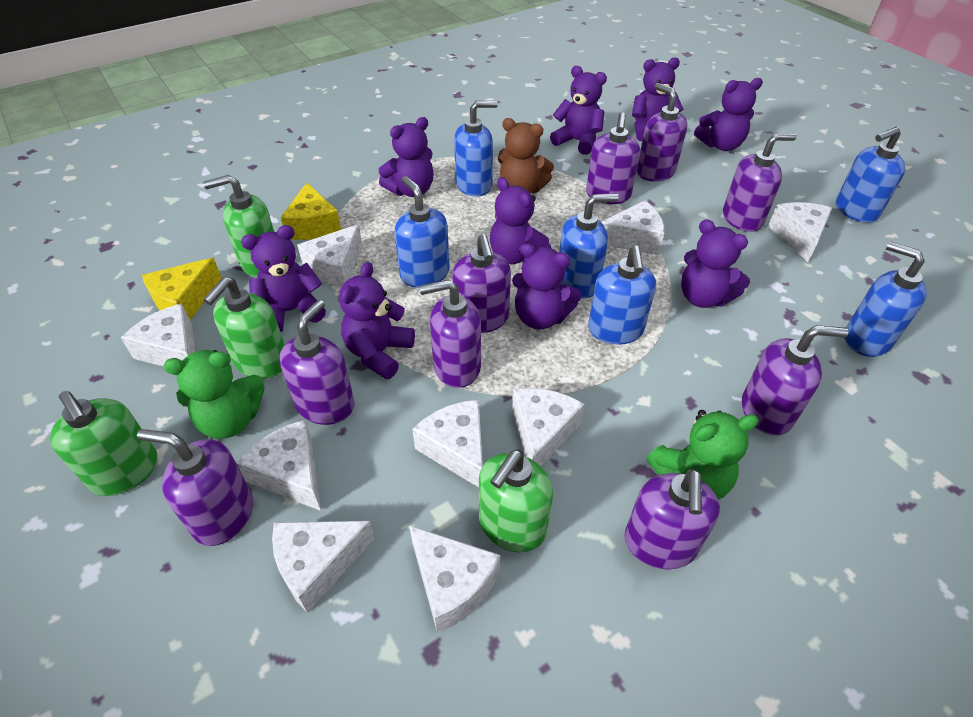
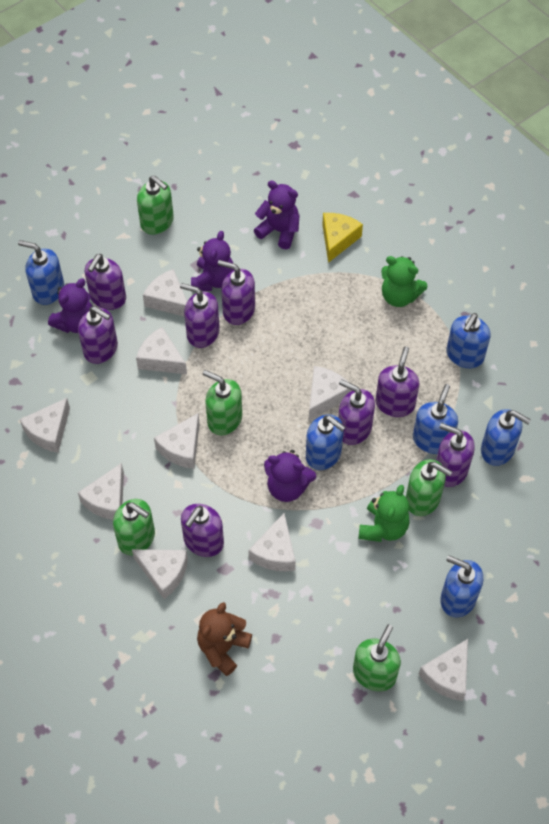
green soap dispenser: [50,391,157,496] [203,175,274,277] [203,277,285,379] [479,449,553,552] = 4 -> [113,499,155,556] [137,175,174,235] [203,370,242,435] [353,624,401,691] [406,459,453,516] = 5
purple soap dispenser: [137,429,253,546] [279,300,355,425] [419,279,481,388] [452,234,511,333] [586,112,640,204] [624,469,720,569] [637,83,687,182] [723,133,797,232] [742,325,848,435] = 9 -> [78,306,118,364] [85,254,126,310] [180,283,220,348] [181,504,224,557] [218,260,255,325] [338,379,375,445] [375,346,419,417] [436,423,475,487] = 8
purple teddy bear: [241,225,326,332] [339,262,415,379] [379,117,434,197] [490,177,551,264] [512,243,582,329] [550,66,607,155] [632,57,683,141] [681,219,750,308] [694,78,763,151] = 9 -> [48,279,93,333] [191,231,234,291] [254,180,299,249] [264,450,316,502] = 4
yellow cheese: [142,258,222,320] [281,183,341,240] = 2 -> [322,213,363,263] = 1

